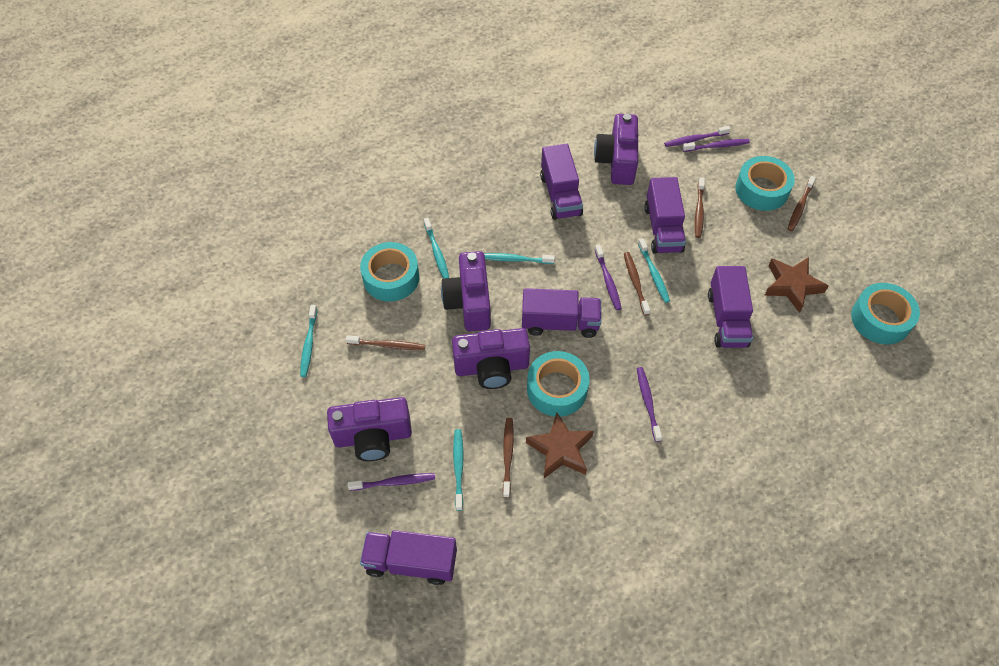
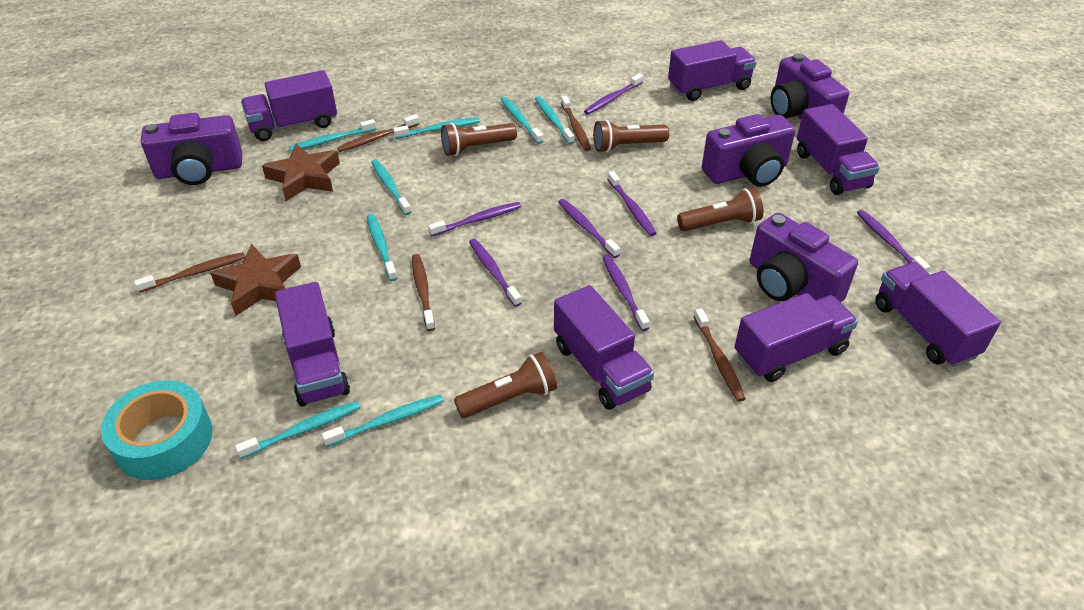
brown flashlight: none = 0 -> [441,123,517,156] [454,352,557,418] [593,119,669,153] [677,188,763,231] = 4
purple toothbrush: [348,473,435,491] [595,245,622,310] [637,367,662,442] [664,126,730,147] [683,139,750,152] = 5 -> [428,202,521,236] [469,239,522,307] [558,199,620,258] [584,73,643,115] [602,255,650,331] [607,171,657,236] [857,210,930,272] = 7
purple truck: [360,530,457,585] [522,288,602,338] [540,144,583,220] [645,177,686,254] [708,266,753,348] = 5 -> [241,70,337,141] [275,282,350,407] [554,285,654,410] [668,40,756,101] [734,293,858,382] [797,104,880,195] [875,262,1001,367] = 7
turquoise tape: [360,242,419,302] [527,351,590,417] [735,156,795,211] [851,283,920,345] = 4 -> [101,380,212,480] = 1
turquoise toothbrush: [300,305,317,377] [424,218,449,279] [453,429,464,511] [484,253,555,264] [638,238,670,303] = 5 -> [235,401,361,459] [289,119,376,151] [322,395,444,447] [367,214,397,281] [371,159,411,215] [393,117,480,139] [501,97,543,144] [535,96,574,145] = 8

